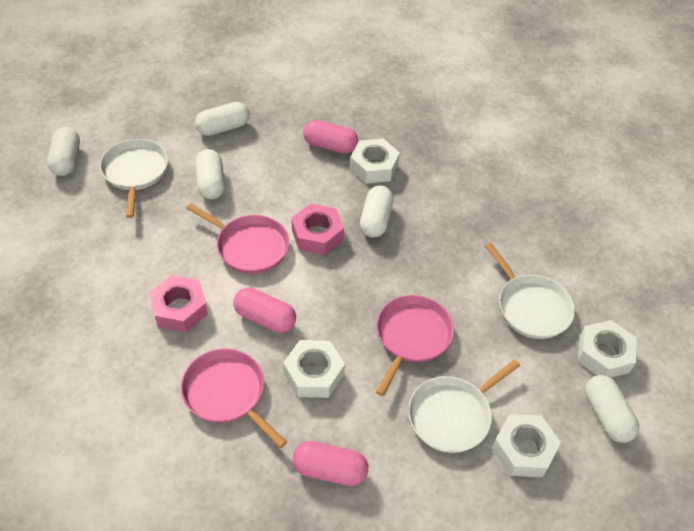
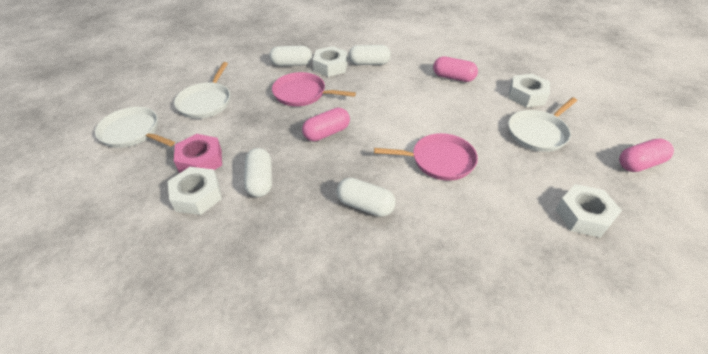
pink nut: [149,275,208,332] [291,203,344,255] = 2 -> [174,134,222,173] = 1
pink pan: [181,349,287,448] [186,203,289,274] [376,295,454,396] = 3 -> [272,72,356,106] [374,133,478,181] = 2
white capsule: [47,127,80,176] [195,102,249,136] [195,149,225,199] [360,185,394,238] [585,375,639,443] = 5 -> [244,148,272,197] [269,46,312,66] [337,178,396,217] [348,45,391,65] = 4

